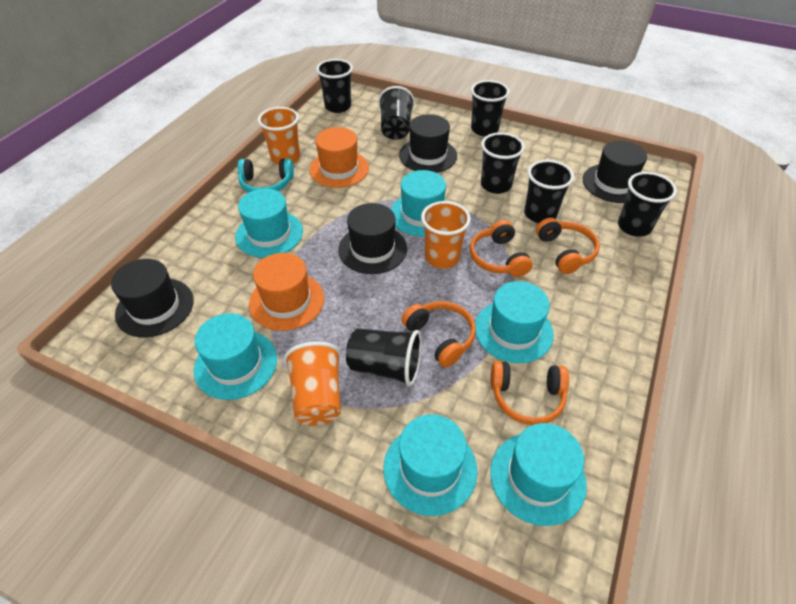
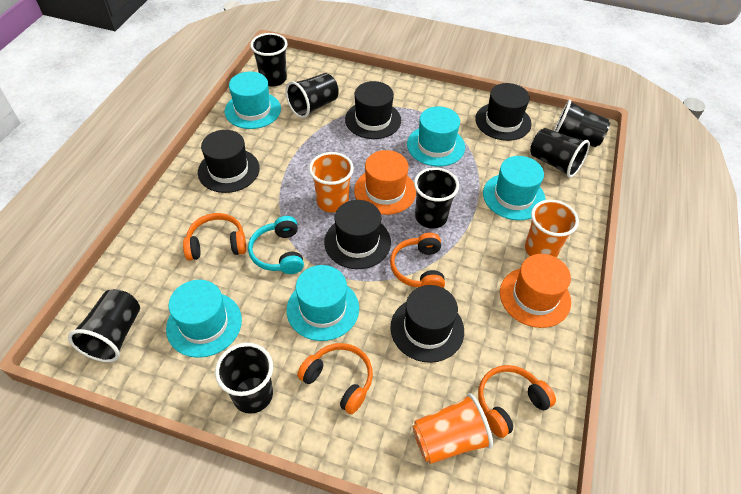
black hat: [111,259,194,337] [338,203,407,274] [399,114,457,173] [583,141,647,203] = 4 -> [198,130,260,193] [324,200,391,269] [345,81,401,139] [390,285,464,363] [475,83,532,141] = 5
turquoise hat: [194,313,277,400] [235,189,303,258] [383,414,478,516] [391,170,446,237] [475,281,554,363] [490,423,587,526] = 6 -> [166,280,242,358] [225,72,281,129] [287,265,359,341] [407,106,465,167] [483,156,546,220] = 5

